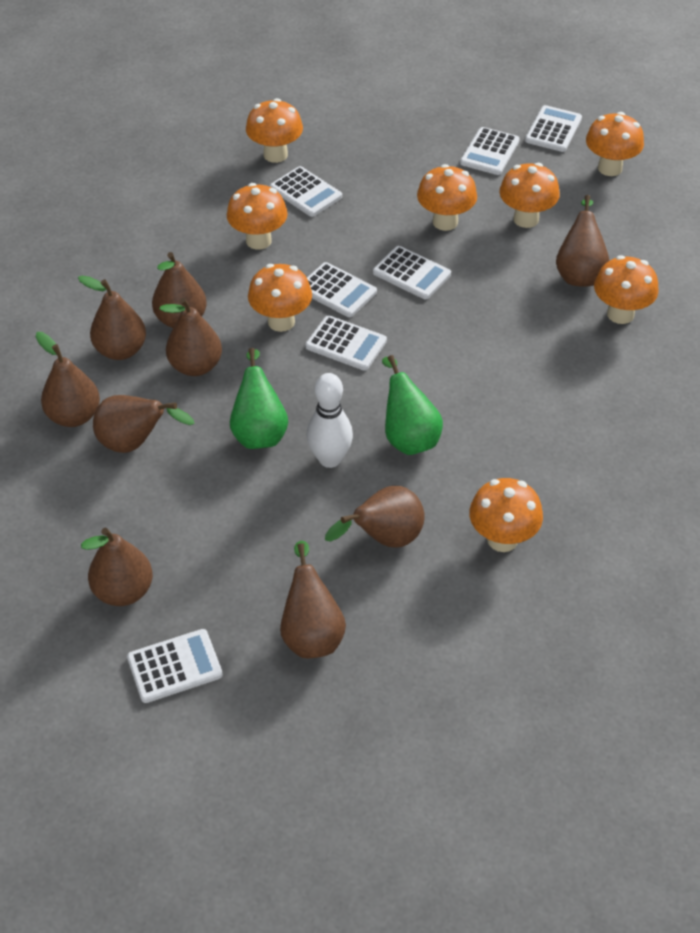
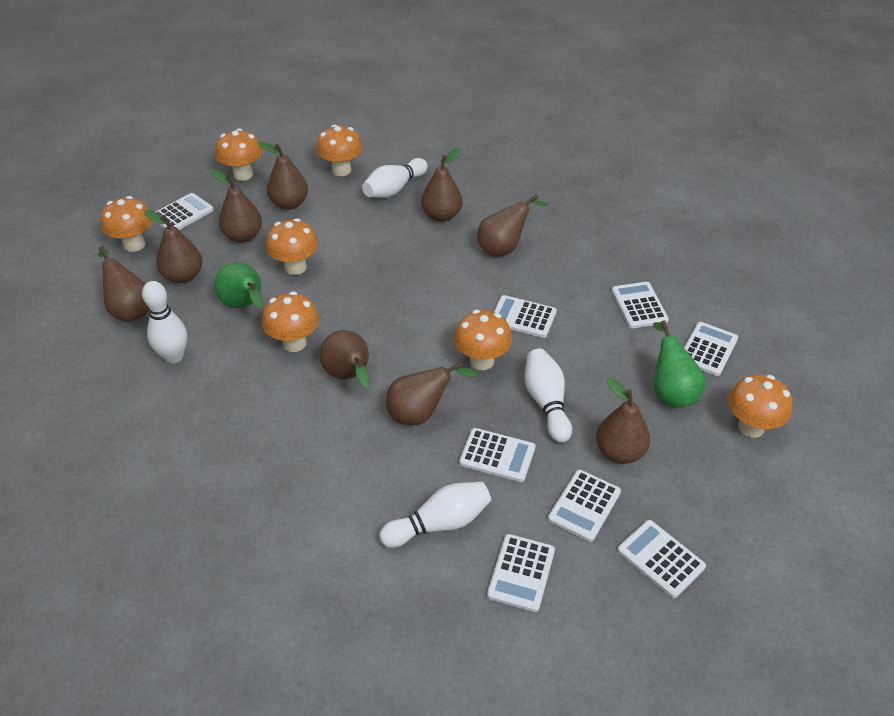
orange mushroom: [227,183,288,250] [246,98,303,163] [248,264,312,332] [417,164,477,231] [469,478,543,552] [499,163,560,228] [586,112,644,176] [594,255,659,324] = 8 -> [100,196,153,252] [215,128,263,181] [262,291,319,352] [266,218,318,275] [316,125,363,176] [454,310,512,370] [728,374,793,438] = 7
white bowling pin: [307,373,353,468] = 1 -> [142,281,187,363] [362,158,428,198] [379,482,491,548] [525,349,572,443] = 4
white calculator: [127,629,223,703] [270,166,342,217] [305,315,387,371] [307,262,377,317] [373,246,451,299] [460,127,520,175] [525,105,582,152] = 7 -> [156,193,214,230] [459,428,536,482] [487,534,555,612] [494,295,557,338] [548,470,621,542] [612,282,669,328] [617,520,706,598] [684,322,738,376] = 8

